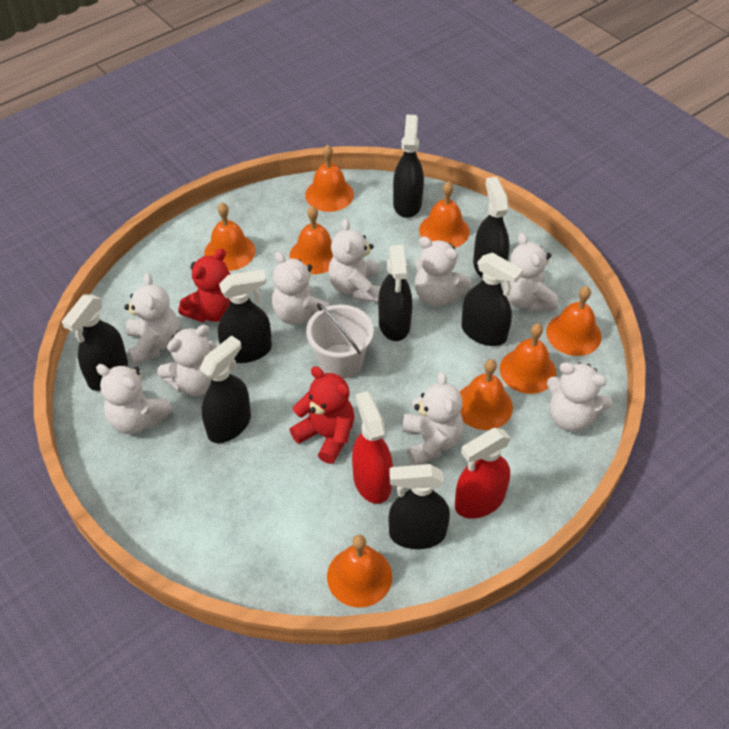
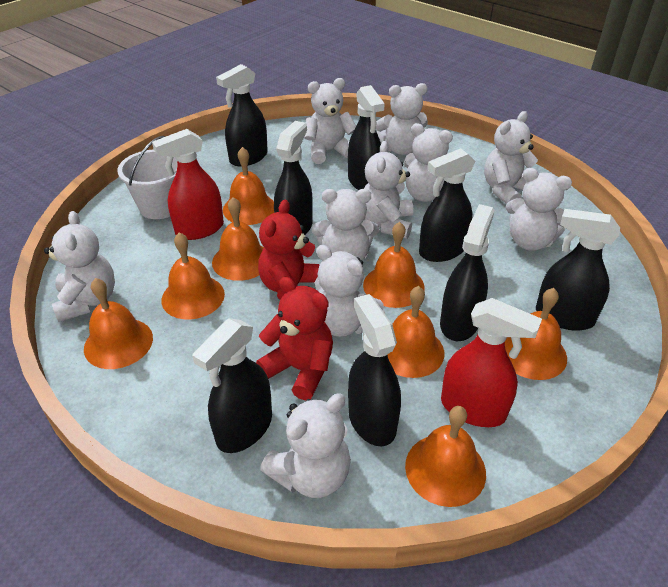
white teddy bear: [96,364,173,434] [124,273,179,365] [157,325,217,396] [272,251,330,325] [328,219,381,302] [402,371,463,465] [415,237,471,306] [502,233,558,311] [547,362,612,432] = 9 -> [44,211,115,322] [260,393,351,498] [304,78,356,164] [312,189,379,261] [315,245,385,337] [364,141,413,239] [376,83,428,155] [404,123,453,202] [484,111,538,204] [506,168,572,251] = 10

